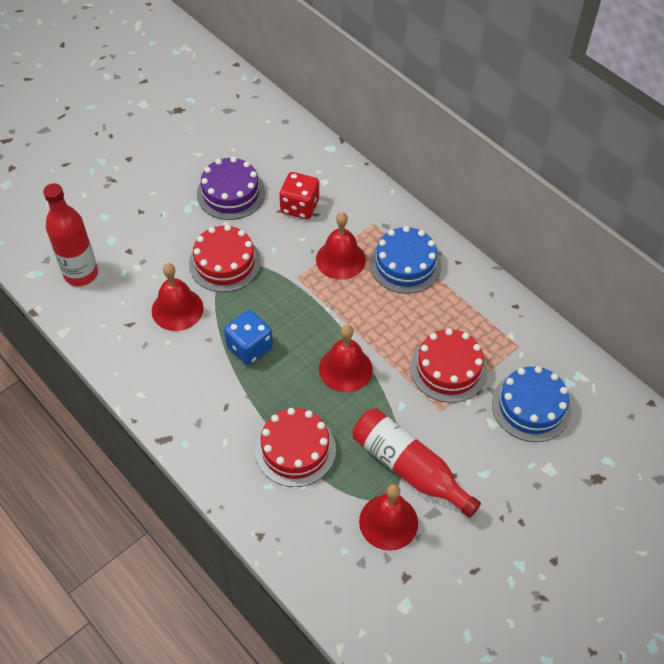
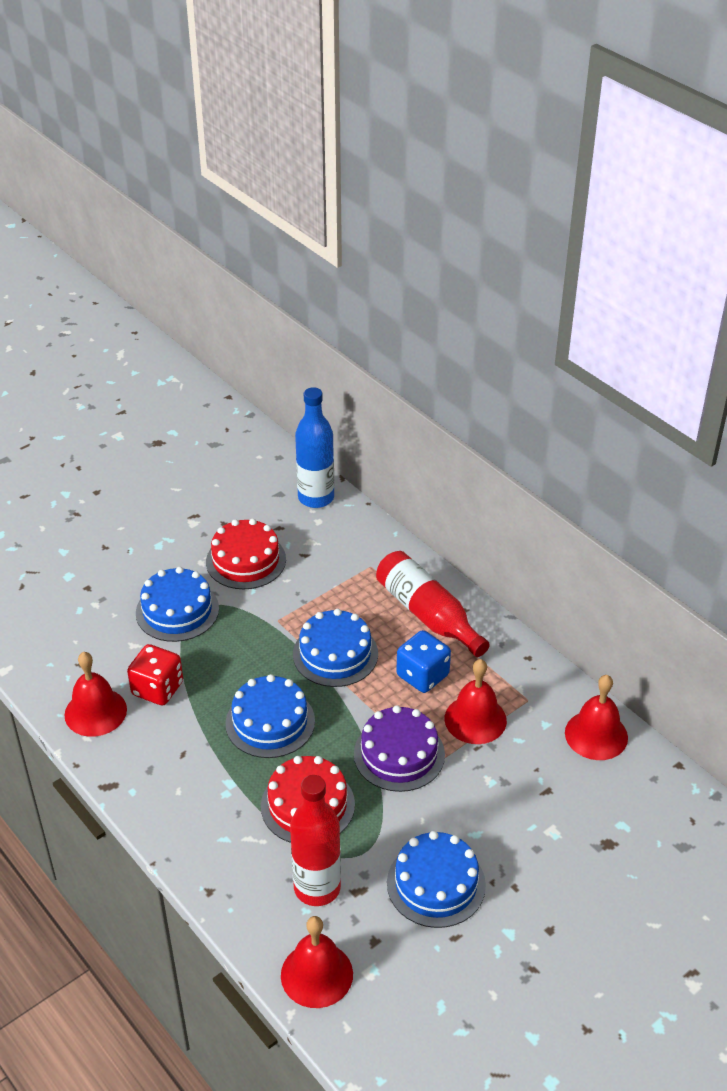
blue bottle: none = 0 -> [295,387,334,508] = 1
blue cake: [370,226,441,294] [492,366,571,442] = 2 -> [136,567,219,642] [225,674,315,758] [293,609,378,687] [387,831,486,928] = 4
red cake: [189,225,261,292] [255,408,336,487] [410,328,487,403] = 3 -> [206,519,286,589] [261,756,355,843] = 2

